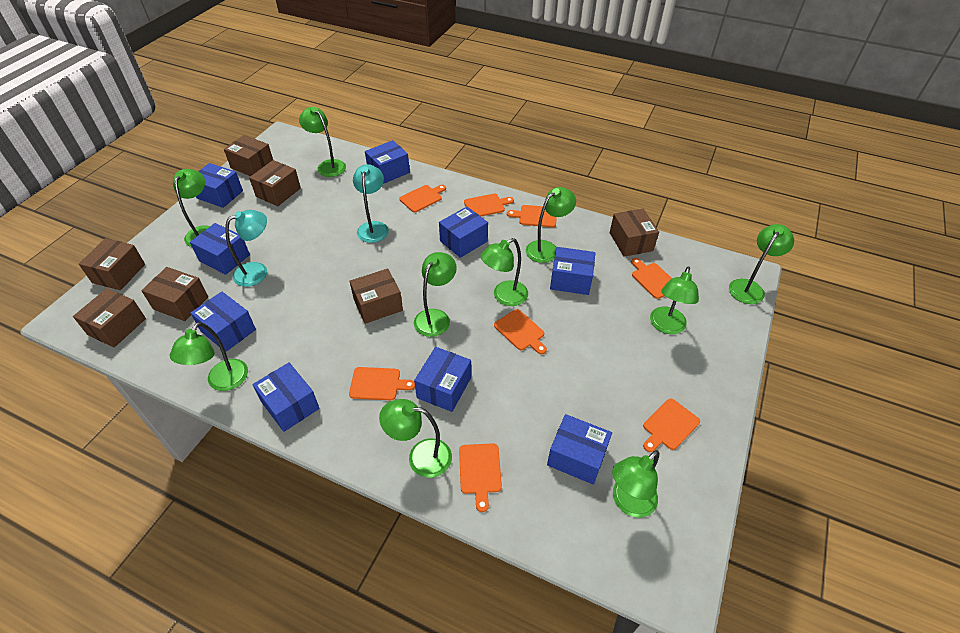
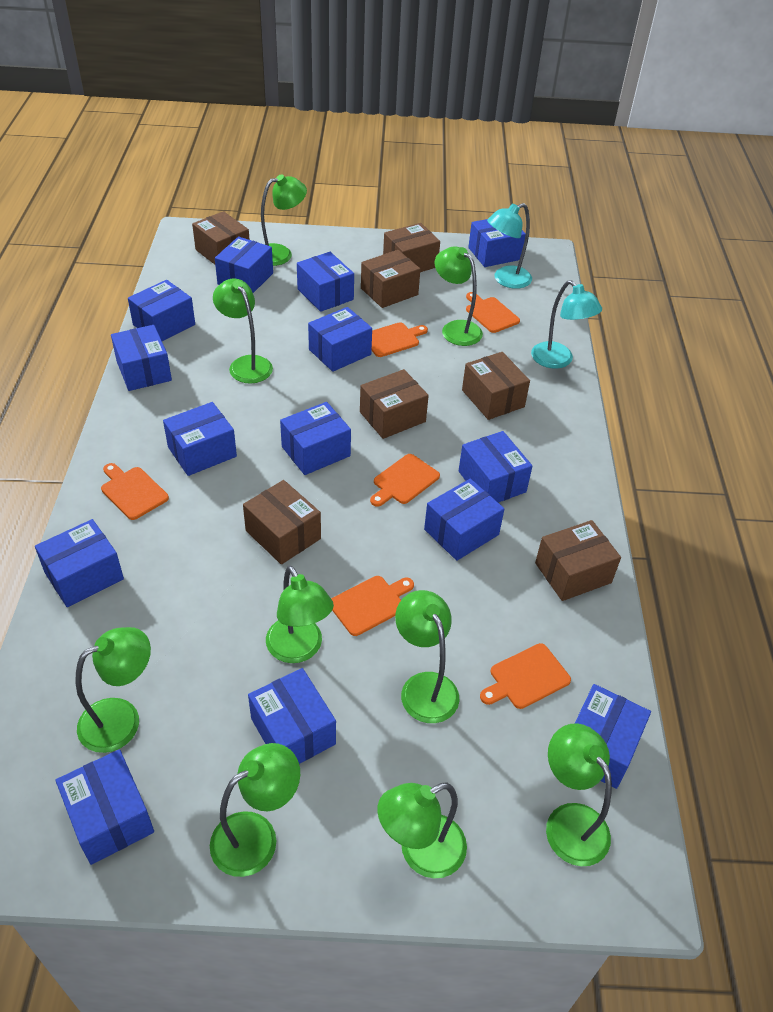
blue box: [190,223,250,275] [191,292,256,352] [196,163,243,208] [252,362,319,432] [365,140,410,184] [414,347,471,412] [439,207,488,258] [547,414,612,485] [550,247,595,295] = 9 -> [35,519,124,607] [55,749,154,865] [111,325,172,391] [128,280,195,341] [163,402,237,476] [215,236,273,293] [248,668,336,764] [280,402,351,475] [297,252,354,312] [308,307,372,372] [424,479,504,561] [459,431,532,503] [468,219,526,267] [574,684,651,789] = 14
green lamp: [170,322,248,391] [173,169,210,247] [299,107,346,177] [379,399,452,478] [414,252,457,337] [480,238,528,306] [526,187,576,263] [612,450,659,518] [650,266,699,334] [729,224,794,304] = 10 -> [76,627,151,753] [210,743,300,877] [213,279,273,383] [261,174,307,266] [266,565,334,663] [377,783,467,878] [395,590,460,723] [434,246,483,346] [546,723,612,866] = 9
orange cutting board: [349,367,415,401] [399,185,446,212] [459,443,502,512] [464,194,514,216] [494,309,547,354] [507,205,557,227] [631,258,672,299] [643,399,700,452] = 8 -> [101,463,169,520] [331,576,414,636] [370,454,440,507] [372,322,428,357] [466,292,520,333] [480,643,571,709] = 6

